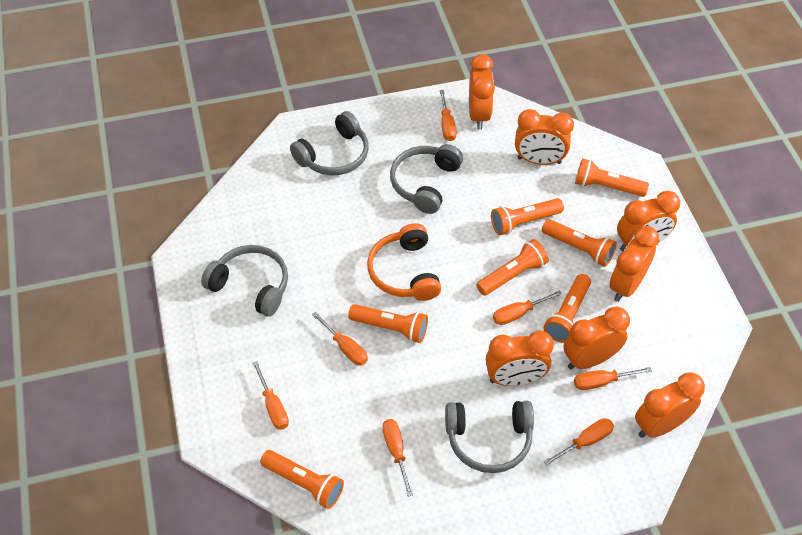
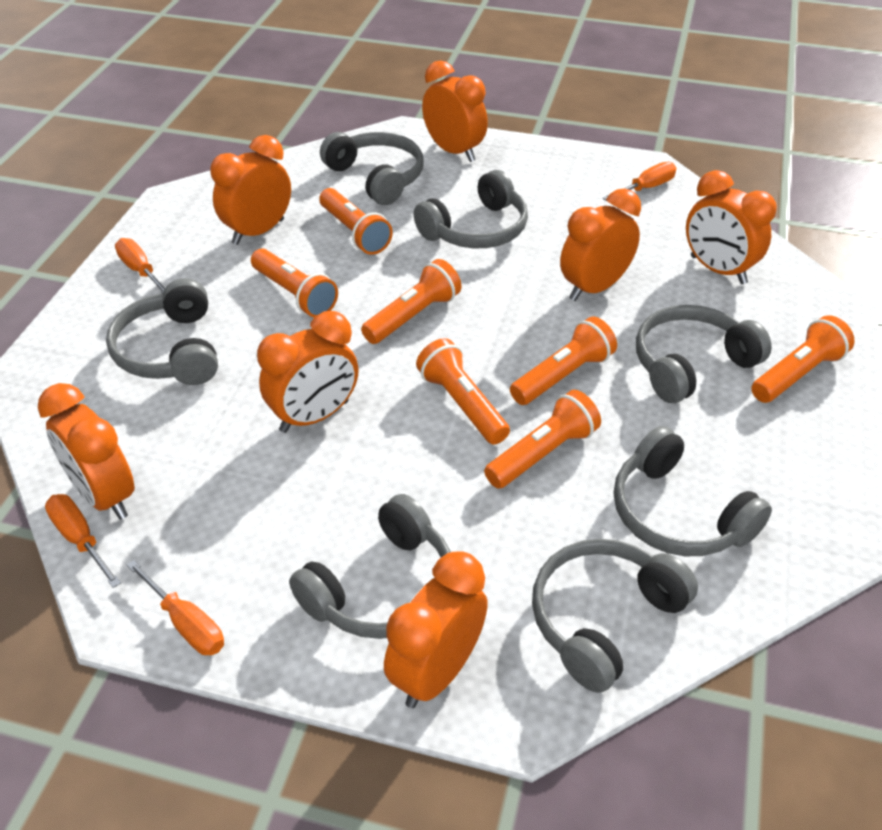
grey headphones: [201,245,288,317] [290,111,369,175] [390,144,463,214] [445,401,534,473] = 4 -> [106,278,218,385] [289,494,451,639] [320,132,424,205] [413,170,528,248] [532,539,698,693] [614,426,772,556] [636,305,772,403] = 7
orange headphones: [367,223,441,301] = 1 -> none = 0
orange screwdriver: [252,361,289,430] [312,312,368,366] [382,419,413,497] [440,90,457,141] [493,290,562,325] [544,418,614,465] [574,367,652,390] = 7 -> [45,494,121,588] [115,238,165,293] [127,560,224,655] [602,162,677,201] = 4

